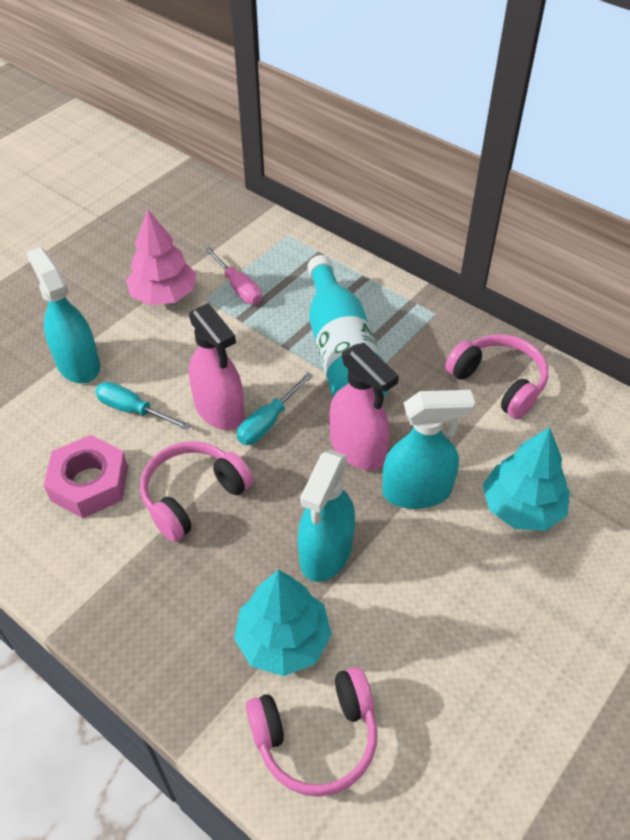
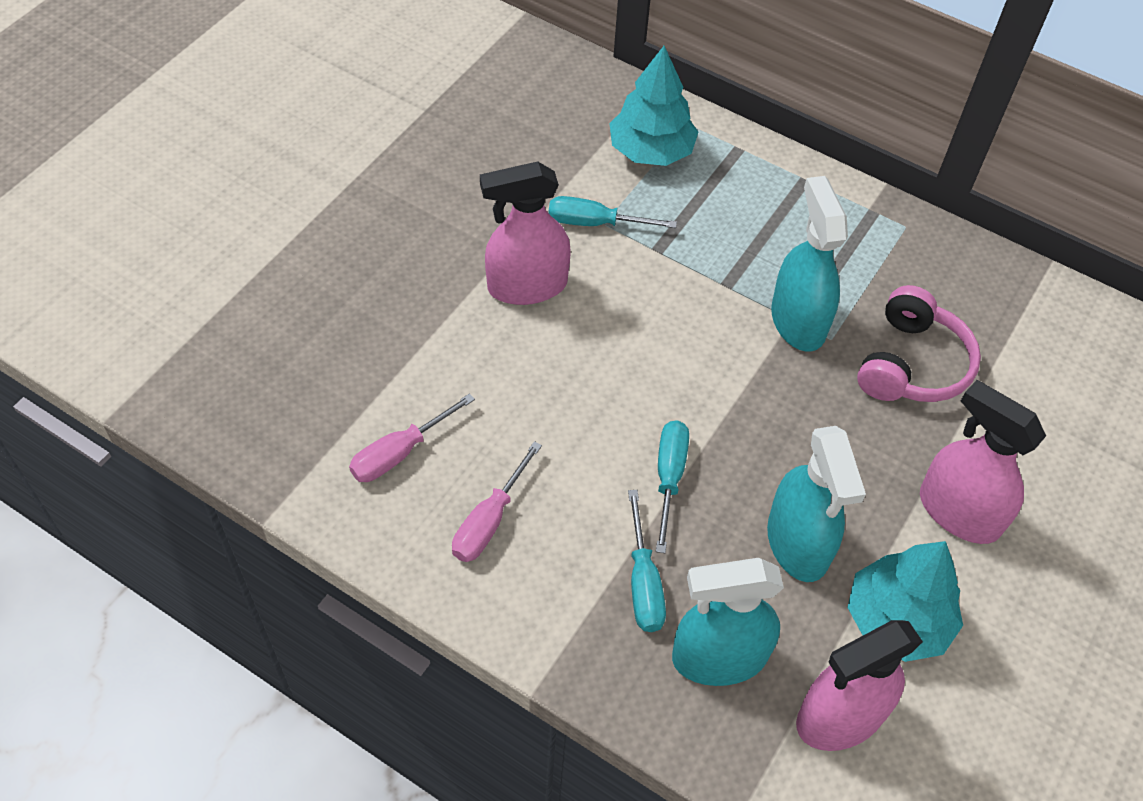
pink headphones: [140,441,254,542] [246,667,377,797] [445,334,548,419] = 3 -> [857,285,981,402] = 1
pink nut: [44,435,128,518] = 1 -> none = 0
pink screwdriver: [205,247,262,304] = 1 -> [349,393,475,482] [452,441,542,562] = 2
pink spray bottle: [189,303,244,430] [329,343,399,471] = 2 -> [480,162,571,305] [796,620,923,751] [920,380,1046,544] = 3
pink tree: [126,209,196,305] = 1 -> none = 0
turquoise bottle: [308,255,388,397] = 1 -> none = 0
turquoise screwdriver: [95,382,191,430] [237,373,313,445] = 2 -> [549,196,677,228] [628,490,666,632] [656,420,689,553] = 3

